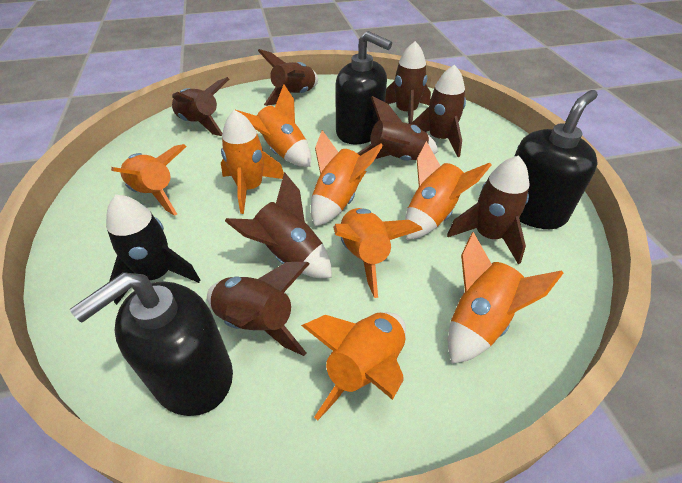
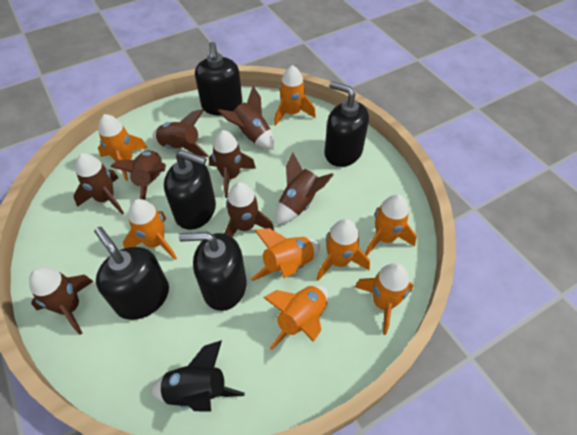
black soap dispenser: [70,272,233,416] [335,31,392,144] [514,90,598,229] = 3 -> [94,227,169,320] [164,150,216,230] [179,232,246,311] [195,42,242,116] [324,81,369,167] = 5

